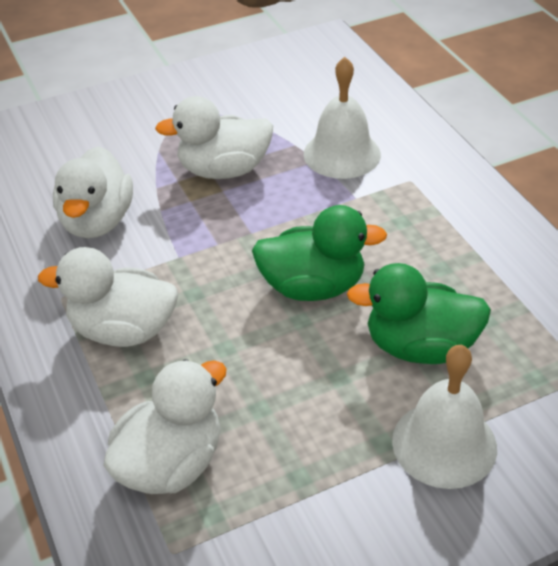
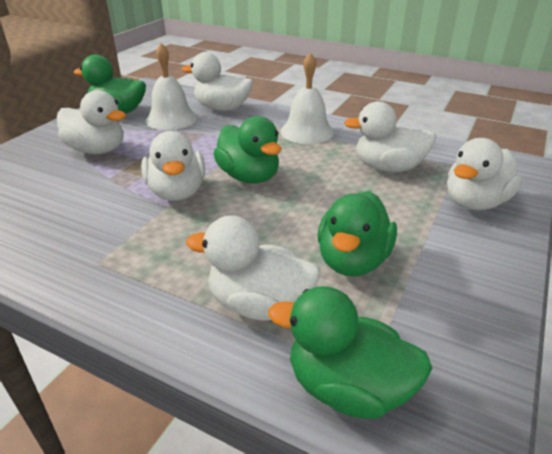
green duck: [252,205,387,301] [347,263,491,364] = 2 -> [73,55,146,113] [213,116,281,183] [268,286,432,419] [317,191,397,277] = 4
white duck: [38,247,178,347] [53,146,133,238] [103,359,227,494] [155,96,273,179] = 4 -> [57,90,126,154] [141,131,205,201] [182,52,253,111] [186,215,321,321] [344,101,436,172] [447,138,522,210] = 6

